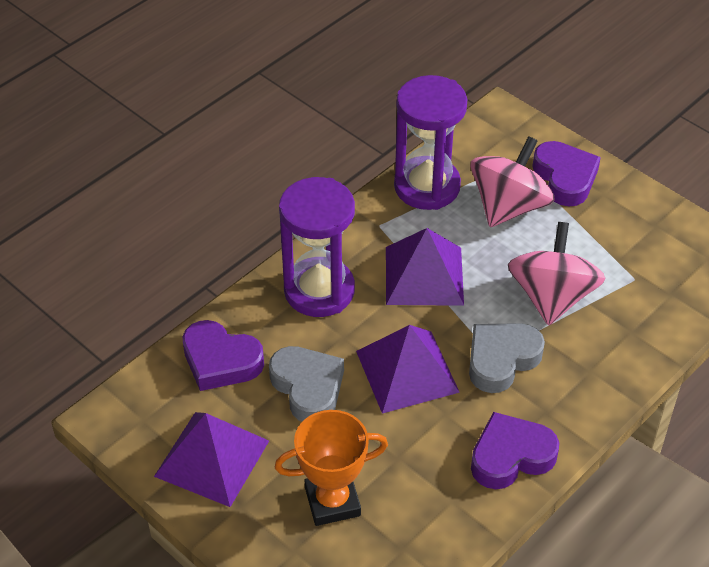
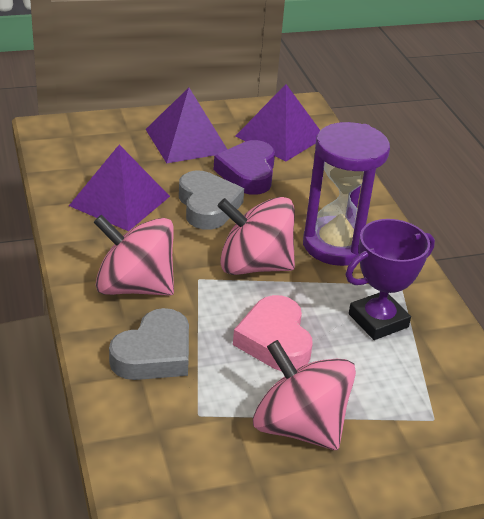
orange trophy: [275,410,388,526] = 1 -> none = 0
pink heart: none = 0 -> [233,295,313,371] = 1
pink spinning top: [470,136,555,227] [508,222,606,326] = 2 -> [93,215,174,296] [218,197,295,275] [253,340,356,450] = 3
purple heart: [182,320,264,391] [471,412,559,489] [532,141,601,206] = 3 -> [214,140,275,195] = 1
purple hourglass: [279,177,355,317] [394,75,467,210] = 2 -> [303,122,390,266] = 1
purple trophy: none = 0 -> [346,219,435,340] = 1

